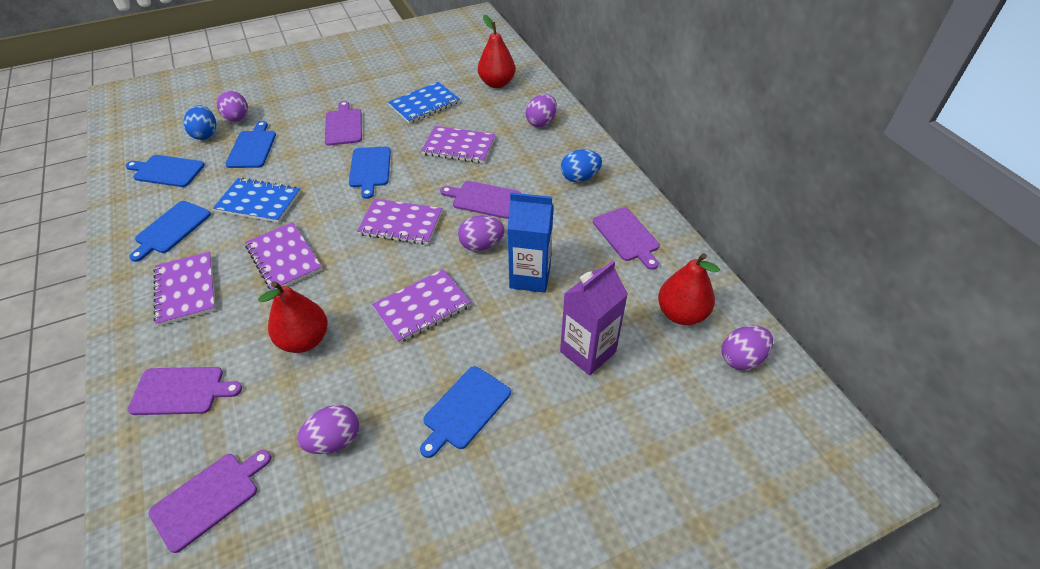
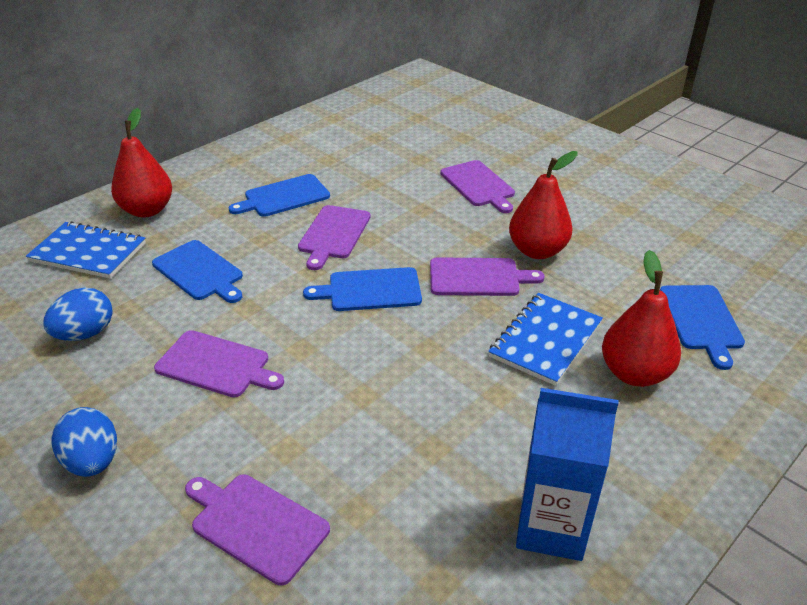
blue cutting board: [126,155,205,187] [129,201,211,262] [225,121,276,168] [349,146,391,199] [420,366,511,458] = 5 -> [152,240,243,303] [229,174,330,217] [303,267,422,311] [660,285,745,370] = 4
purple carton: [560,261,628,375] = 1 -> none = 0
purple egg: [217,91,248,122] [297,405,359,454] [458,216,505,251] [526,94,557,127] [722,326,773,370] = 5 -> none = 0
purple notebook: [153,252,216,326] [245,222,322,290] [357,199,442,245] [372,269,471,343] [421,126,495,163] = 5 -> none = 0

